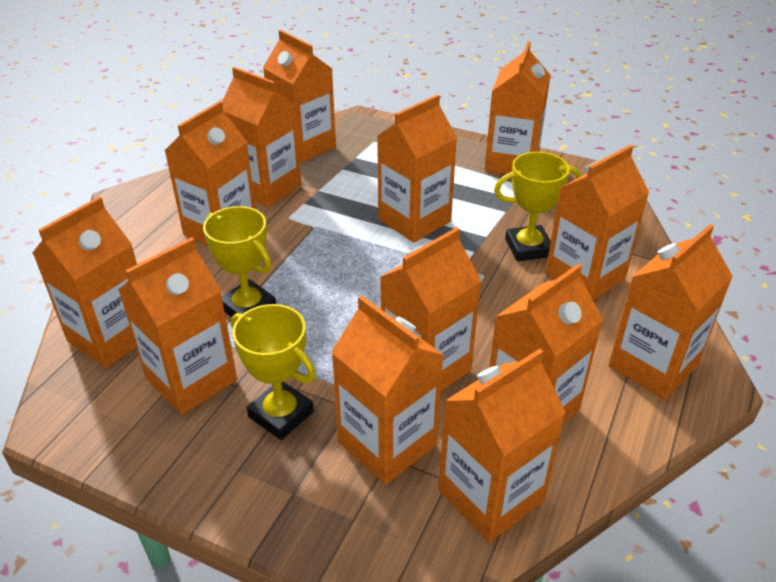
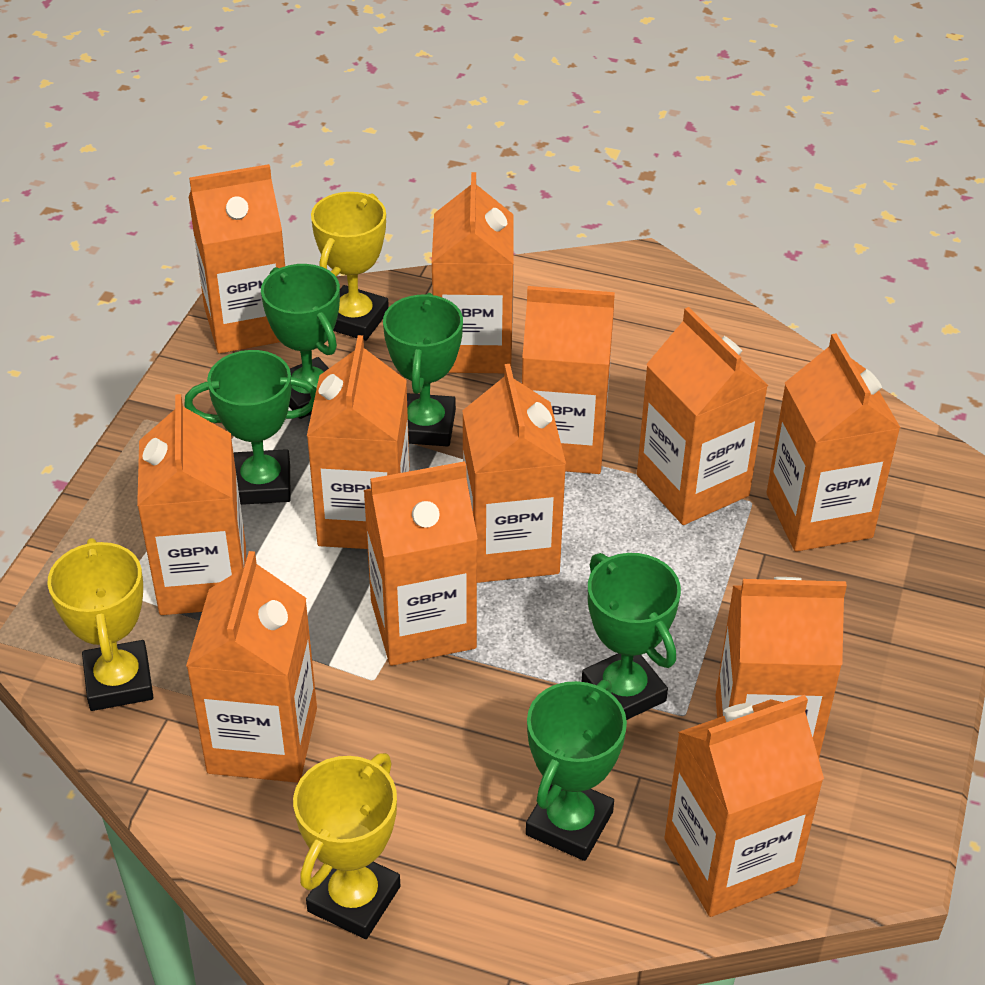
green trophy: none = 0 -> [184,350,317,505] [261,264,340,419] [383,293,463,446] [526,680,627,861] [582,553,681,720] = 5
orange carton: [33,196,137,368] [119,237,237,415] [165,101,256,246] [222,67,301,207] [263,30,336,164] [331,295,444,485] [377,94,457,242] [380,227,481,391] [439,349,566,542] [484,41,551,174] [490,263,603,424] [545,145,649,300] [608,224,733,400] = 13 -> [137,394,246,615] [186,551,317,783] [189,164,285,354] [307,335,410,549] [364,461,478,666] [432,172,513,373] [462,364,566,583] [522,286,615,474] [637,307,768,525] [664,695,824,917] [716,577,847,759] [766,334,901,552] = 12

